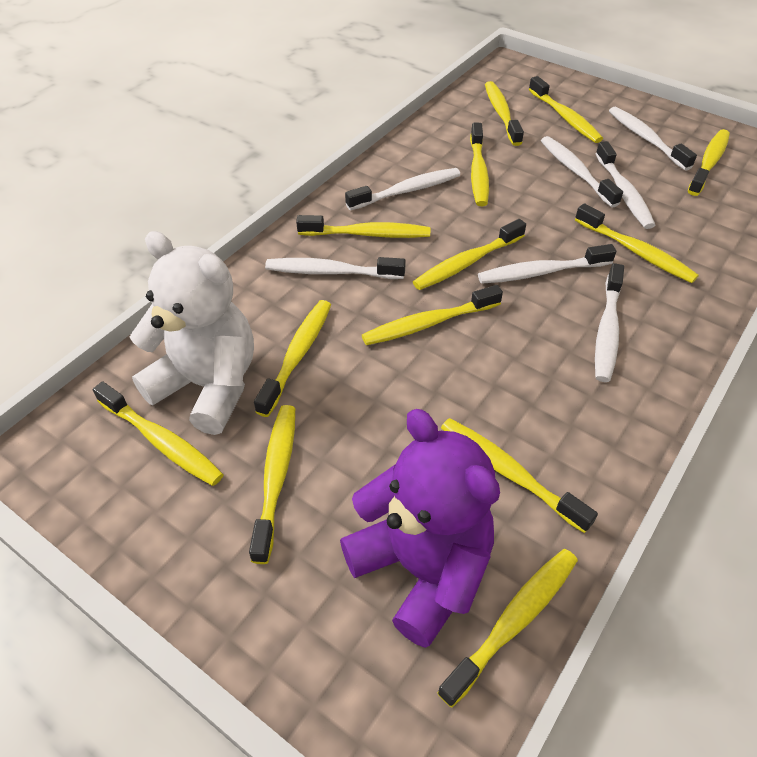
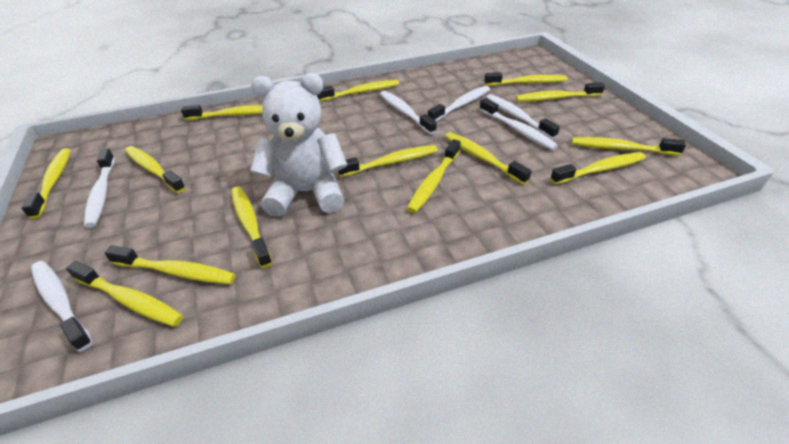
purple teddy bear: [340,409,500,648] = 1 -> none = 0
white toothbrush: [265,257,406,279] [345,168,460,210] [478,244,617,284] [541,136,623,207] [595,263,624,382] [596,141,655,229] [609,107,697,171] = 7 -> [31,261,93,352] [84,148,115,228] [380,91,437,134] [428,86,490,122] [479,98,558,150] [486,94,560,139] = 6
yellow toothbrush: [92,381,224,486] [249,405,295,564] [254,300,331,417] [296,215,430,238] [362,285,503,345] [413,219,526,290] [437,549,578,708] [441,418,598,533] [470,123,489,206] [485,81,524,146] [529,76,603,143] [575,203,699,283] [688,129,730,196] = 13 -> [21,148,71,219] [66,261,183,327] [105,246,236,284] [125,146,186,193] [181,105,263,120] [231,187,273,268] [317,80,399,102] [338,145,438,177] [407,139,461,213] [445,132,531,185] [484,72,568,86] [516,82,605,102] [550,152,646,185] [571,137,686,155] = 14

